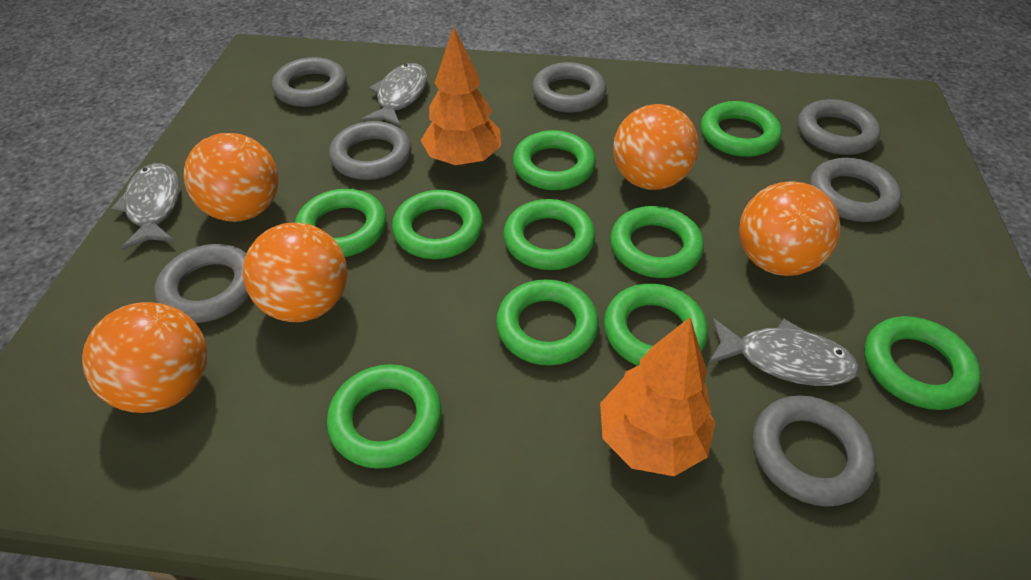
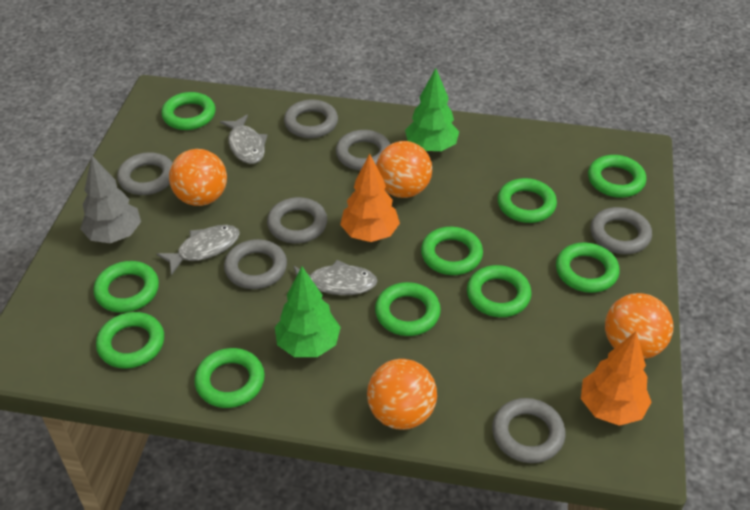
green tree: none = 0 -> [275,267,341,357] [405,68,459,152] = 2
grey tree: none = 0 -> [80,156,141,243] = 1
orange ball: [82,302,207,413] [183,133,279,222] [243,223,347,322] [613,104,699,190] [739,181,841,276] = 5 -> [169,149,227,206] [367,359,437,430] [376,141,432,198] [605,293,674,359] = 4

